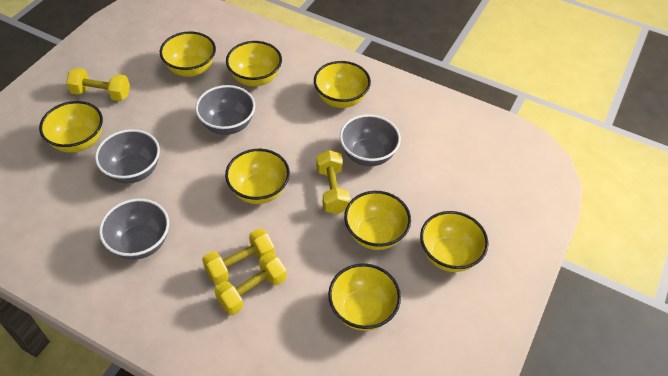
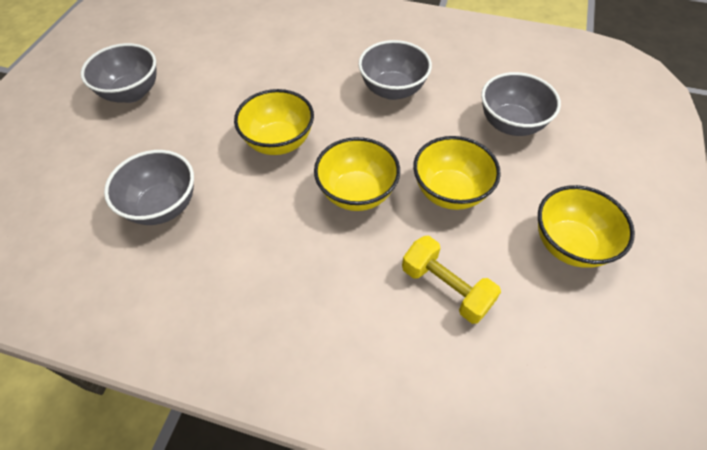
yellow bowl: [39,101,103,153] [160,31,216,77] [225,149,290,204] [226,41,282,86] [314,61,371,108] [328,263,401,331] [344,191,411,250] [420,211,489,272] = 8 -> [234,89,314,155] [314,137,400,211] [413,136,501,210] [538,185,635,268] = 4
yellow dumbbell: [66,68,130,101] [202,228,275,285] [214,252,287,315] [316,150,350,214] = 4 -> [402,236,501,324] = 1

